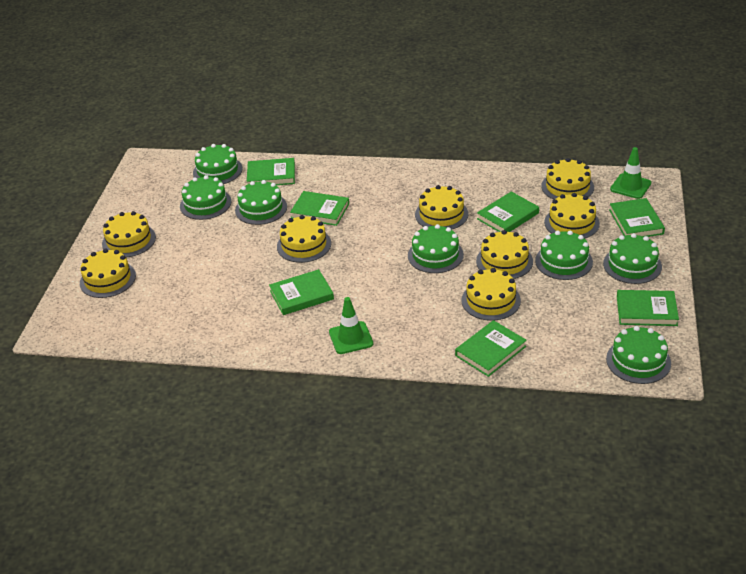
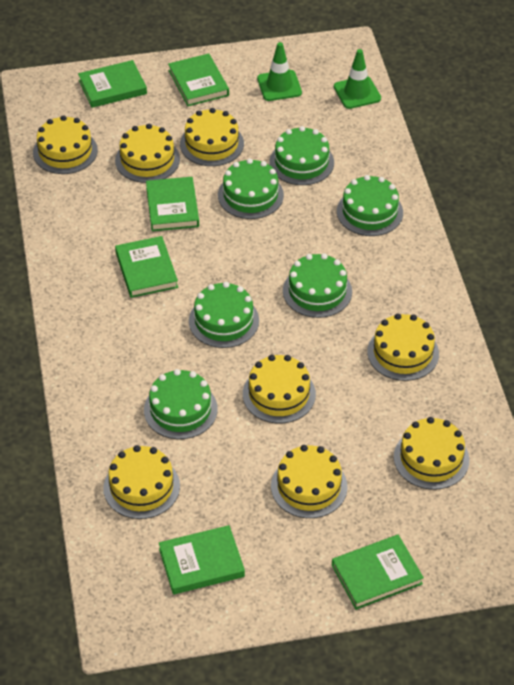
green book: [247,158,295,185] [269,269,334,315] [290,191,349,226] [455,320,527,377] [477,192,539,232] [609,198,665,237] [617,290,679,326] = 7 -> [78,60,147,108] [115,236,178,298] [146,177,199,231] [159,525,245,595] [168,53,229,106] [332,535,424,610] = 6
green cake: [180,175,231,220] [193,144,243,184] [235,180,287,225] [408,224,464,273] [535,231,593,280] [603,233,662,284] [606,326,671,384] = 7 -> [144,369,218,439] [189,282,259,348] [218,158,284,219] [270,126,334,185] [283,253,352,318] [337,175,403,236] = 6

